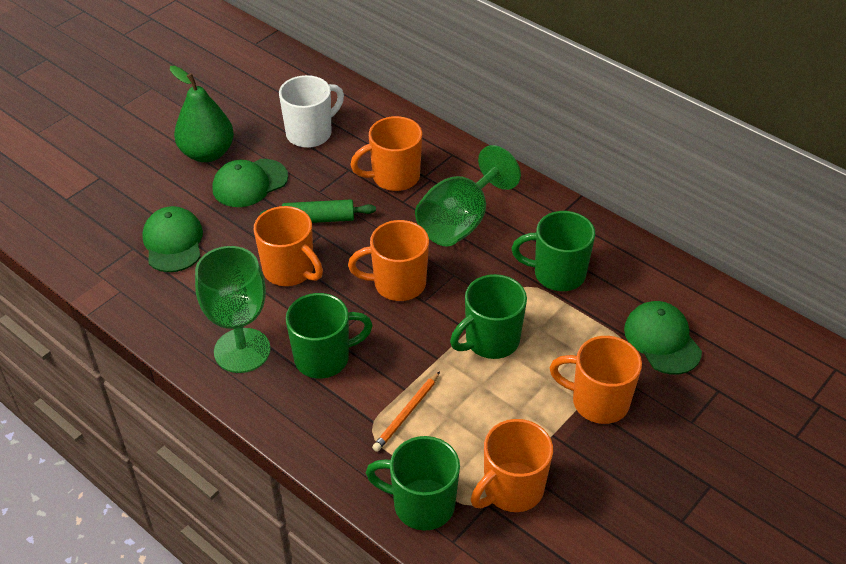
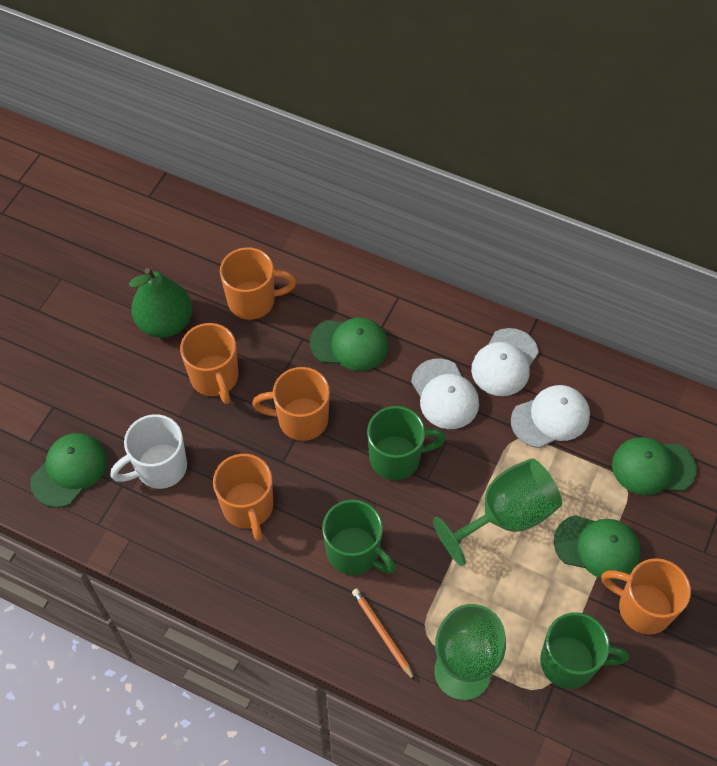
green cap: [142,206,203,272] [212,159,288,207] [624,301,702,375] = 3 -> [30,433,107,508] [310,317,388,371] [554,515,640,580] [612,437,697,495] = 4
green mug: [286,293,373,379] [366,436,460,531] [450,274,527,359] [512,211,595,291] = 4 -> [322,500,396,575] [367,406,446,480] [540,612,629,689] = 3
green rolling pin: [260,199,376,223] = 1 -> none = 0
white cap: none = 0 -> [411,359,479,429] [471,328,539,396] [511,385,590,448] = 3

